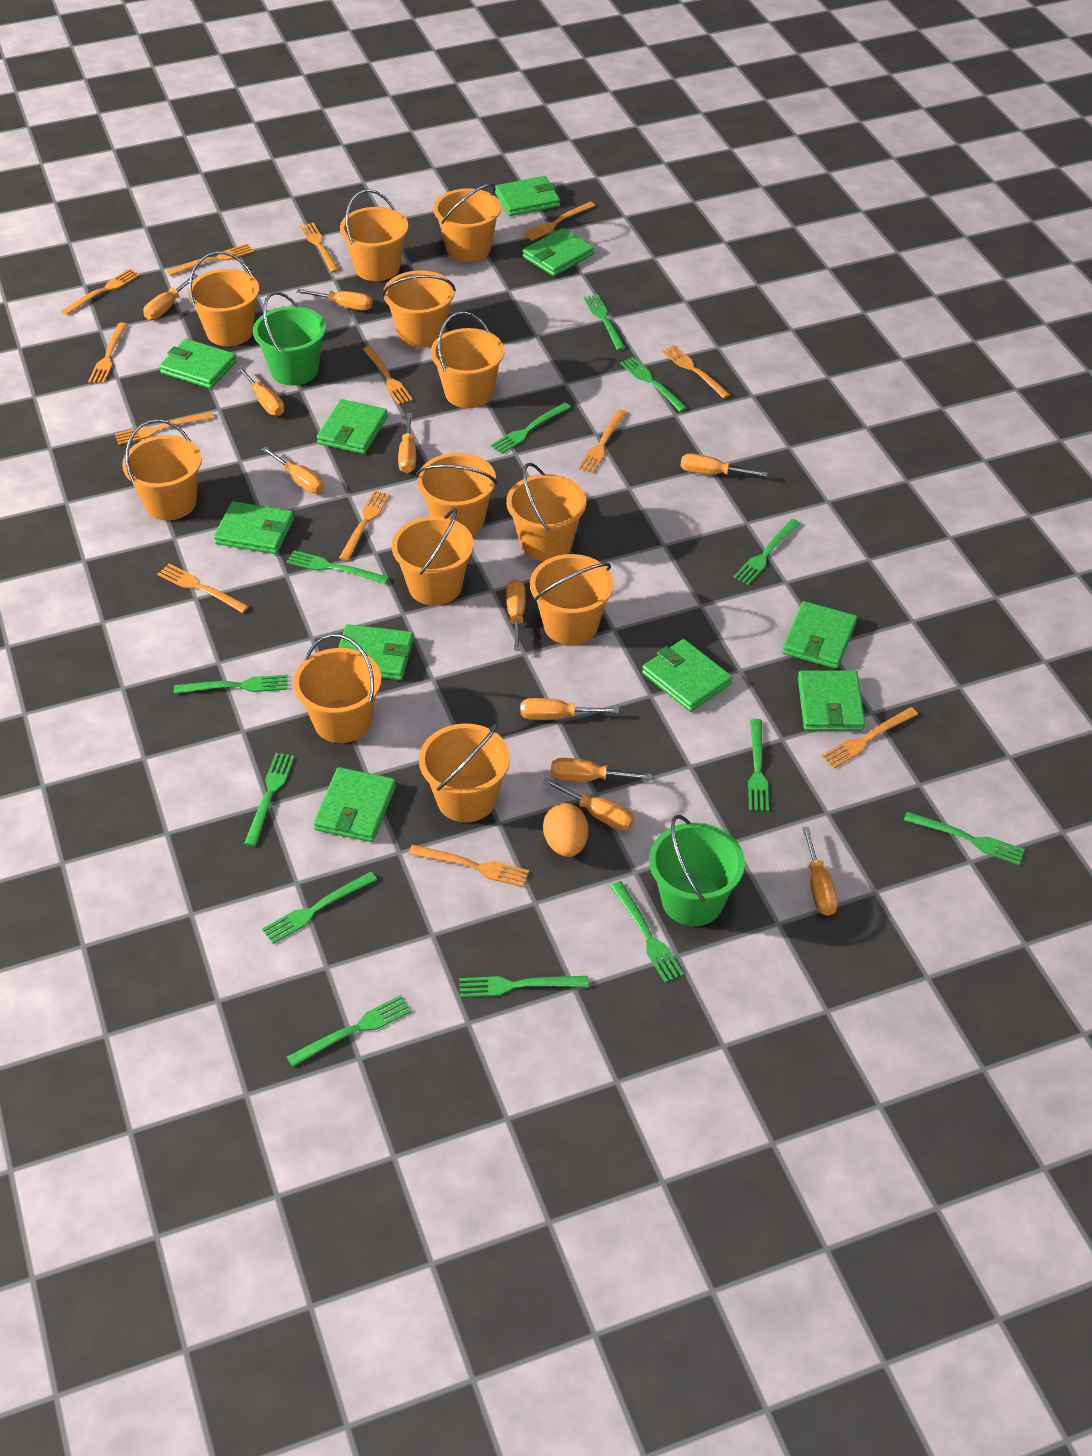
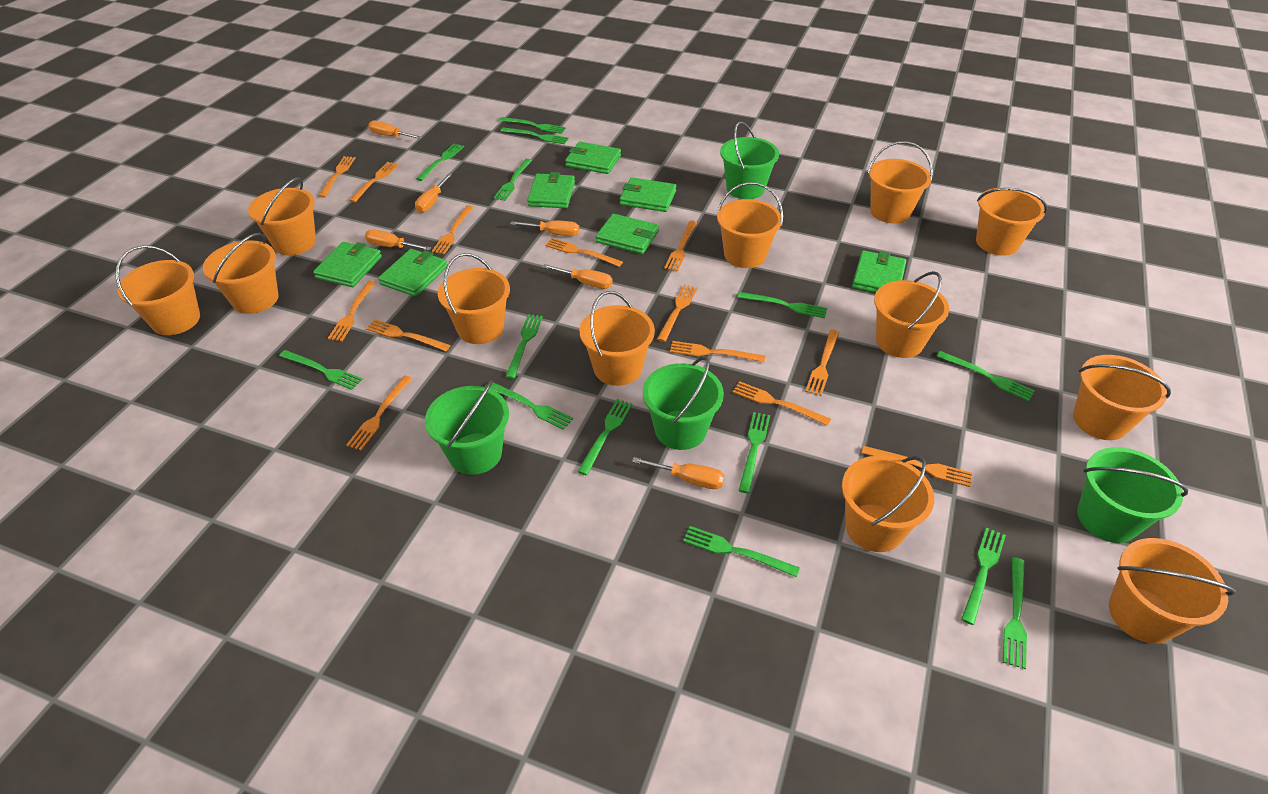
green bucket: [253,292,326,386] [649,815,745,926] = 2 -> [425,380,509,475] [643,356,724,450] [720,121,779,199] [1077,447,1188,543] = 4
green fork: [174,675,288,694] [244,753,295,846] [262,872,377,944] [286,550,389,584] [287,995,412,1067] [459,976,589,998] [491,402,571,454] [584,294,626,350] [610,881,684,983] [620,357,687,412] [733,519,800,585] [748,719,769,811] [904,812,1025,865] = 13 -> [279,350,363,390] [416,144,464,181] [486,382,573,430] [493,159,532,201] [499,117,566,134] [501,128,569,144] [505,314,543,379] [577,399,633,475] [683,526,800,577] [737,292,827,318] [739,412,770,494] [936,351,1035,401] [961,528,1006,625] [1003,557,1027,669] = 14
green wallet: [159,339,237,389] [214,501,294,554] [313,767,396,842] [317,399,388,454] [338,624,414,680] [495,176,560,216] [523,228,594,276] [642,639,732,712] [782,601,857,669] [798,671,865,731] = 10 -> [313,242,382,287] [378,249,447,297] [527,172,575,208] [565,142,621,174] [596,214,659,254] [620,177,676,212] [852,250,906,293] = 7
orange egg: [543,803,588,857] = 1 -> none = 0
orange screwdriver: [143,274,198,320] [237,367,284,416] [262,447,324,493] [296,289,373,311] [398,413,416,473] [506,579,525,651] [520,698,619,720] [543,778,635,831] [551,758,652,781] [680,454,767,477] [802,827,838,916] = 11 -> [365,229,431,251] [368,121,422,139] [415,174,452,213] [510,220,579,236] [542,264,613,289] [632,457,725,489] = 6

